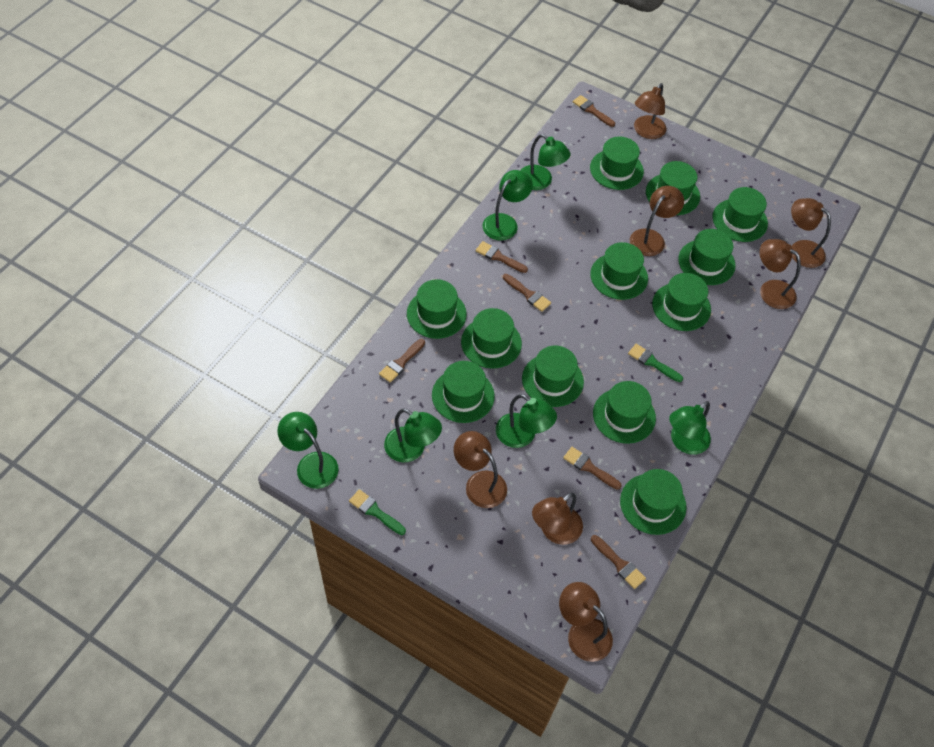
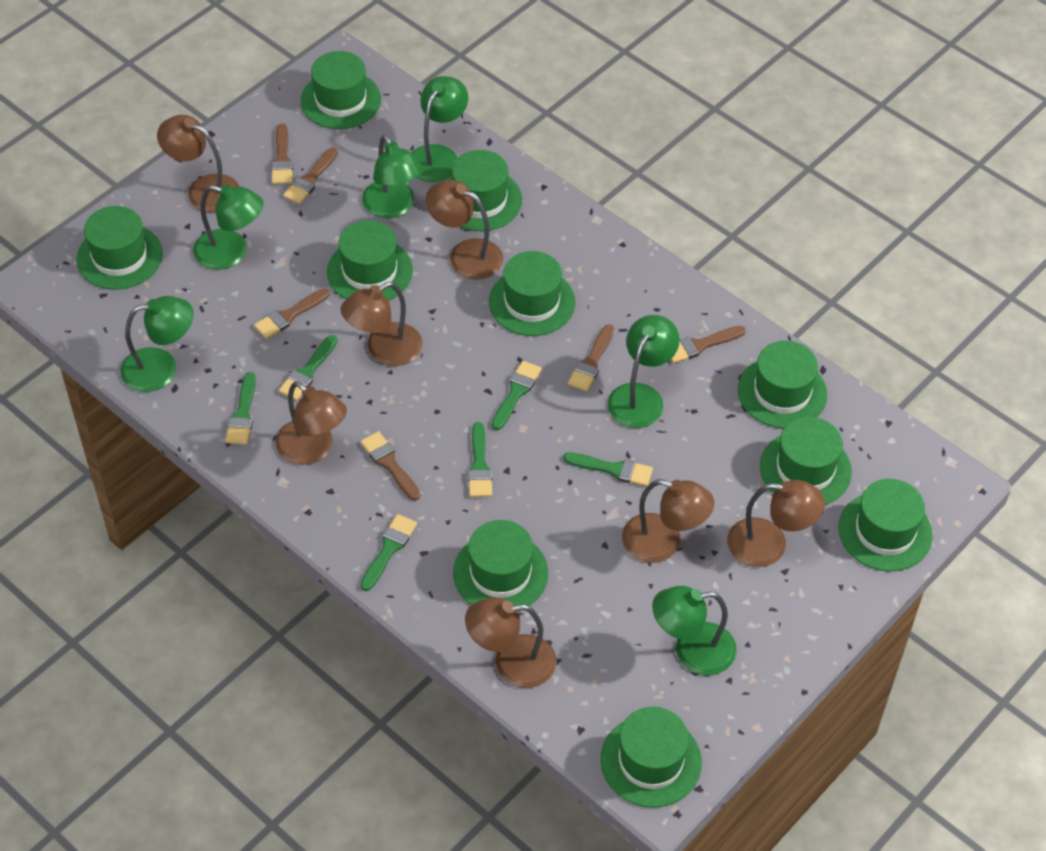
green brush: [349,489,406,535] [628,344,683,382] = 2 -> [225,372,256,445] [278,335,337,401] [361,514,417,591] [468,422,492,497] [492,361,542,430] [563,452,653,486] = 6
green hat: [407,279,467,339] [432,361,495,423] [461,308,522,369] [522,346,584,407] [590,137,644,190] [590,242,648,300] [593,381,656,444] [620,469,686,535] [646,161,700,215] [652,273,711,331] [678,229,736,285] [712,187,768,242] = 12 -> [76,206,163,290] [301,51,381,129] [327,220,413,301] [448,150,522,231] [453,520,548,611] [489,251,575,336] [600,707,702,808] [738,340,827,428] [760,417,852,505] [838,479,933,571] = 10

